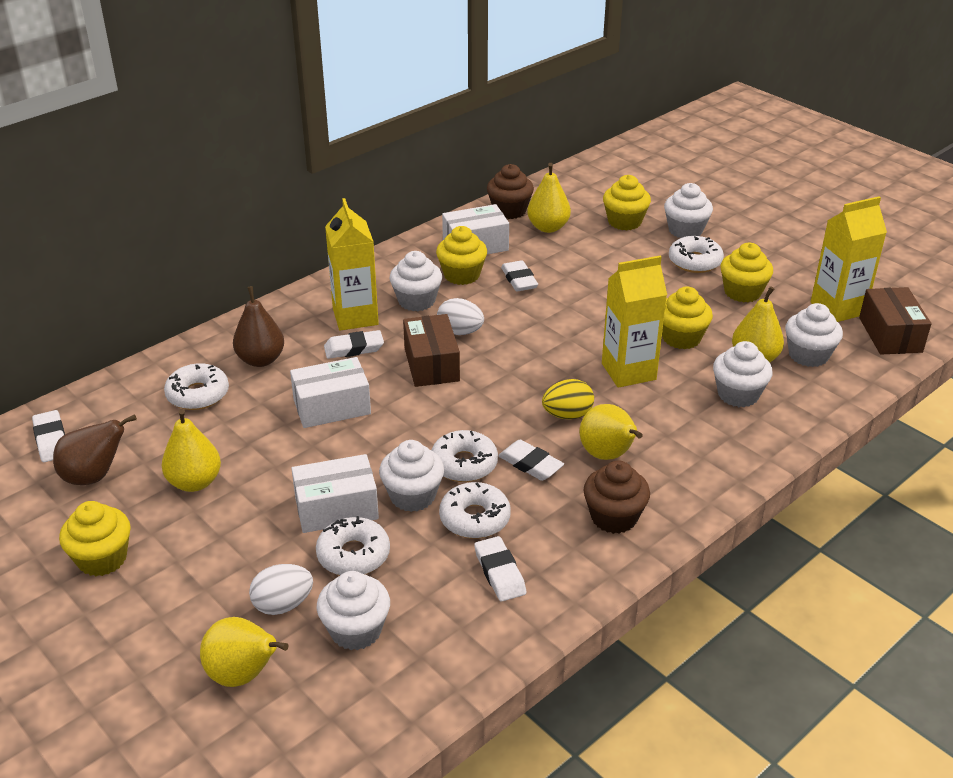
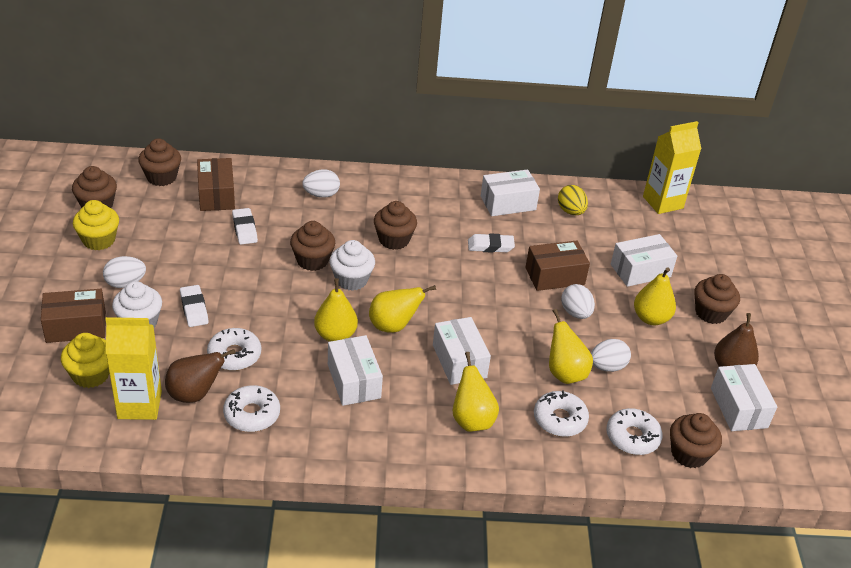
brown box: [403,314,460,387] [859,287,931,355] = 2 -> [41,289,106,343] [197,158,235,211] [525,241,590,291] = 3
brown cupcake: [487,164,534,219] [584,460,650,534] = 2 -> [72,166,117,208] [138,138,181,186] [290,221,335,271] [374,201,417,250] [670,413,722,468] [695,274,740,324] = 6
white box: [290,357,371,428] [291,454,379,533] [442,204,509,254] = 3 -> [328,335,383,406] [433,317,491,385] [481,169,540,216] [611,234,677,287] [711,364,777,431] = 5
white cupcake: [317,571,390,650] [379,440,444,512] [390,251,442,311] [664,183,713,238] [713,341,773,407] [785,303,843,367] = 6 -> [112,281,162,328] [330,240,375,291] = 2
white donut: [164,363,229,410] [316,516,390,575] [432,430,498,482] [439,482,511,539] [669,236,724,273] = 5 -> [207,328,261,371] [223,385,280,432] [534,390,589,437] [606,408,663,455] = 4
white egg: [249,564,313,615] [437,298,484,335] = 2 -> [103,256,146,288] [302,169,340,198] [561,284,595,319] [591,339,631,372] = 4
white eraser: [32,410,65,462] [324,330,384,359] [474,536,526,601] [498,440,564,481] [501,260,538,291] = 5 -> [180,285,209,327] [232,208,258,244] [468,233,515,253] = 3
yellow carton: [325,198,379,331] [602,256,667,388] [811,196,887,322] = 3 -> [105,317,162,420] [643,121,701,214] = 2
yellow cupcake: [59,501,131,576] [436,226,487,285] [603,175,651,231] [662,286,713,349] [720,243,773,303] = 5 -> [61,333,109,388] [73,200,119,250] = 2

